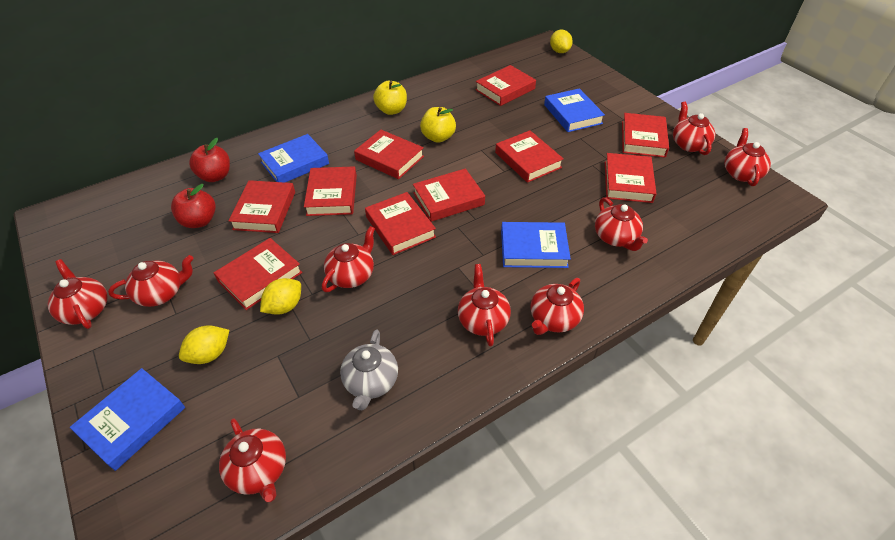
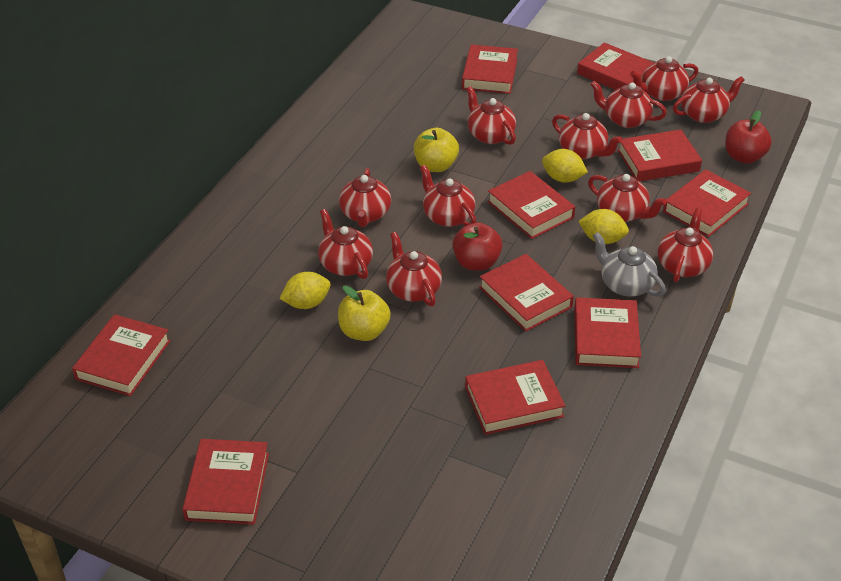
blue book: [70,368,185,471] [258,134,329,183] [501,222,571,268] [544,88,605,132] = 4 -> none = 0
red teapot: [48,259,108,329] [108,255,194,307] [219,418,286,502] [322,226,375,292] [458,264,511,347] [531,278,584,335] [595,197,648,251] [673,102,715,155] [724,128,771,186] = 9 -> [318,209,373,279] [339,168,391,227] [386,232,442,306] [420,165,476,227] [466,86,516,145] [552,113,622,159] [588,174,667,222] [590,81,667,128] [630,56,698,101] [657,208,713,282] [673,76,745,123] = 11

